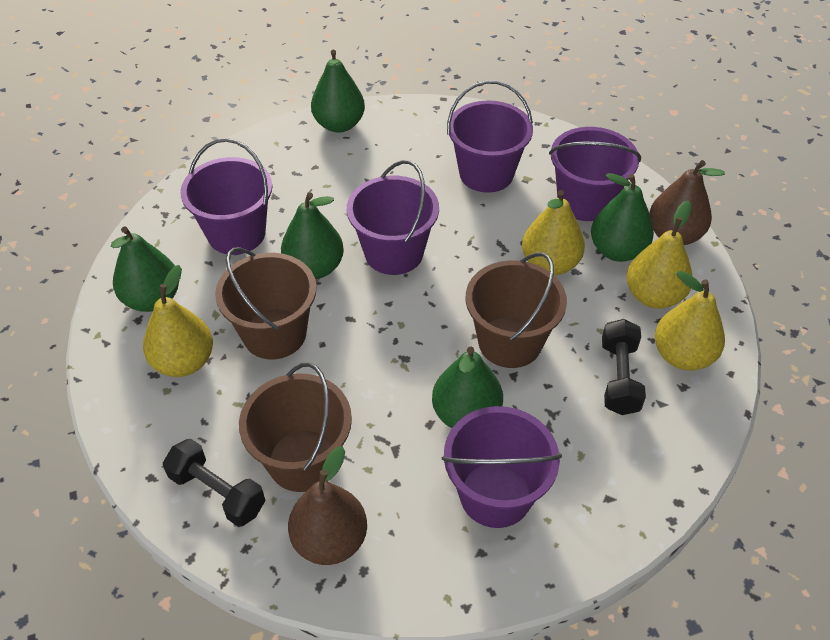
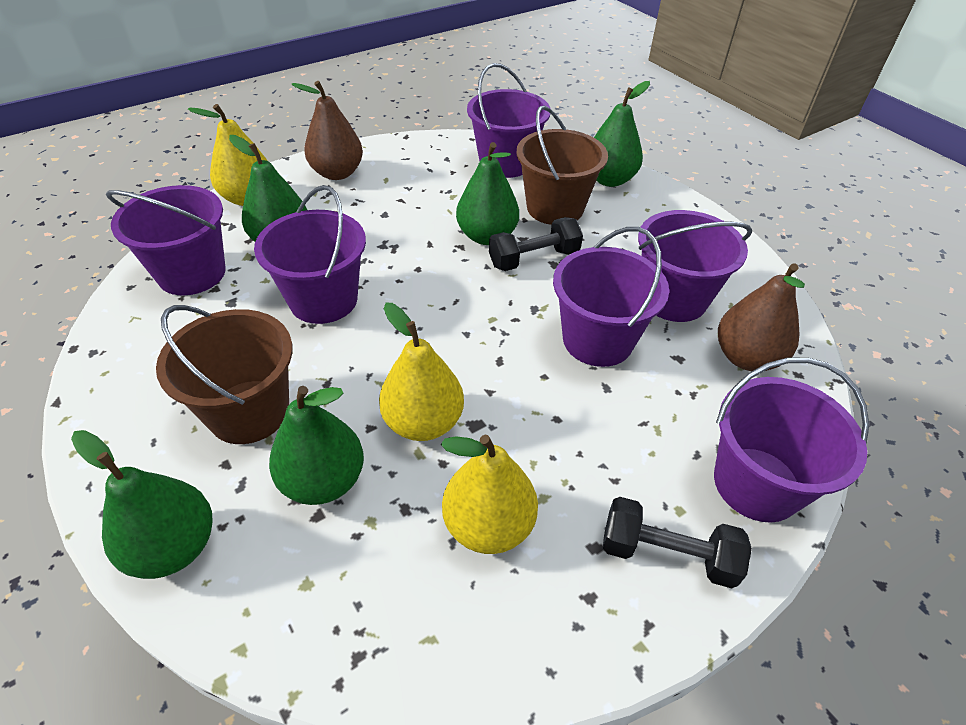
brown bucket: [215,247,316,360] [239,362,352,492] [466,252,567,368] = 3 -> [156,305,293,444] [516,106,608,225] = 2
purple bucket: [180,138,272,255] [347,160,439,275] [442,406,562,528] [447,81,533,193] [549,127,641,221] = 5 -> [106,185,226,295] [254,185,366,324] [467,63,550,178] [553,227,669,367] [638,210,752,322] [714,357,869,522] = 6
yellow pear: [143,265,213,377] [522,190,585,275] [627,200,692,309] [655,271,725,371] = 4 -> [188,104,268,206] [379,303,464,441] [441,435,538,554] = 3

